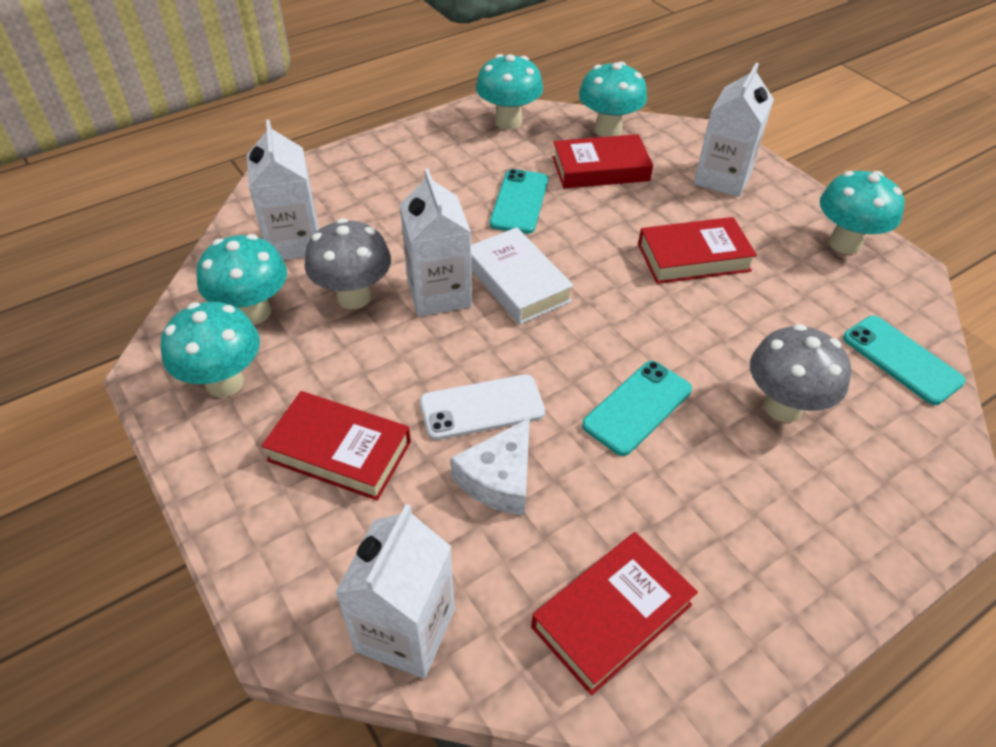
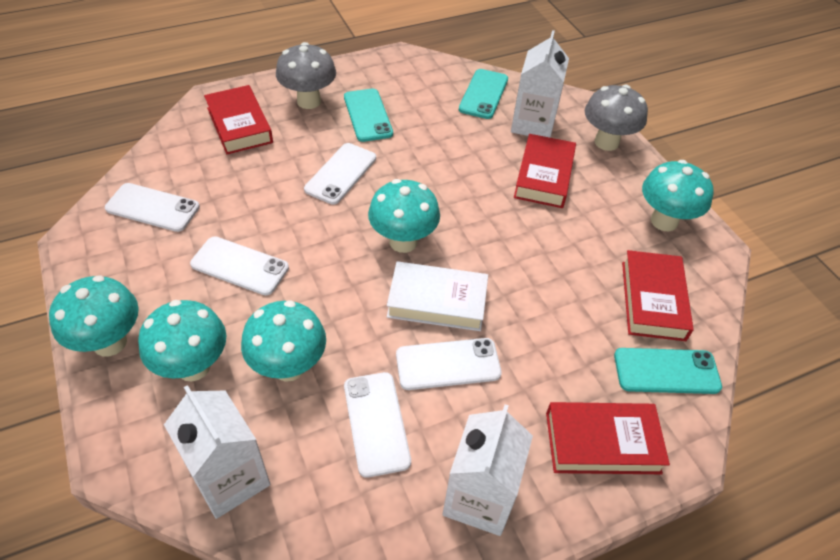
white carton: [247,120,319,260] [335,504,455,679] [400,169,472,317] [694,63,774,197] = 4 -> [164,385,270,519] [443,405,533,536] [511,30,569,138] = 3
white cheese: [450,418,530,515] = 1 -> none = 0
white phone: [420,374,545,440] = 1 -> [105,183,200,232] [190,236,289,295] [304,143,376,205] [344,372,411,478] [396,338,502,390] = 5

